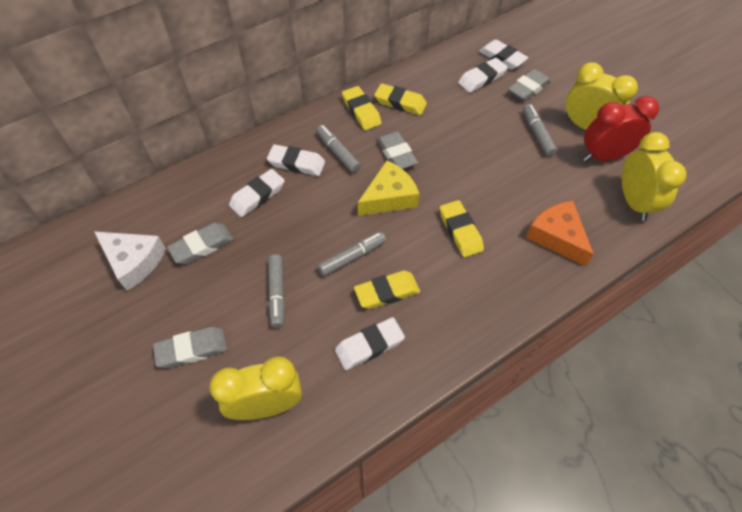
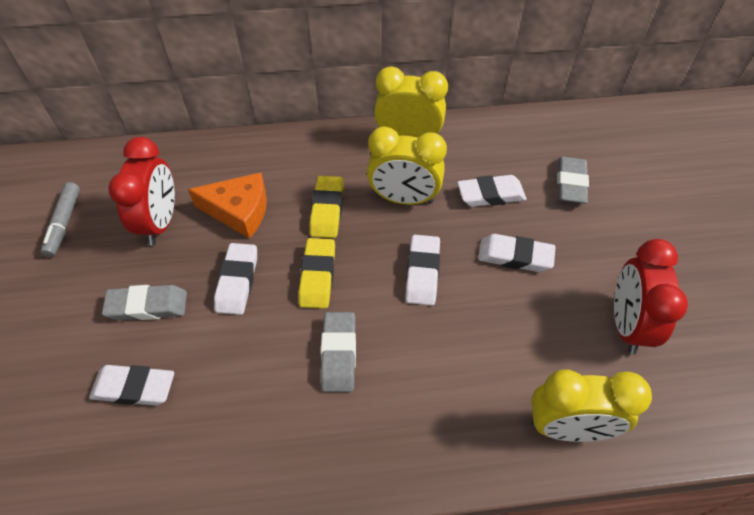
grey eraser: [153,327,227,368] [167,223,234,264] [377,131,418,169] [508,69,551,101] = 4 -> [102,285,187,321] [320,312,356,392] [557,157,589,204] = 3
grey marker: [268,254,285,328] [316,125,361,173] [318,232,386,276] [523,104,557,156] = 4 -> [41,182,80,257] = 1
red clock: [583,96,659,162] = 1 -> [108,137,175,245] [614,239,688,354] = 2
white cheese: [95,232,166,291] = 1 -> none = 0
yellow cheese: [358,160,419,216] = 1 -> none = 0
yellow eraser: [342,86,382,130] [354,271,420,309] [374,83,427,115] [440,200,484,257] = 4 -> [299,238,335,309] [310,176,344,238] = 2

